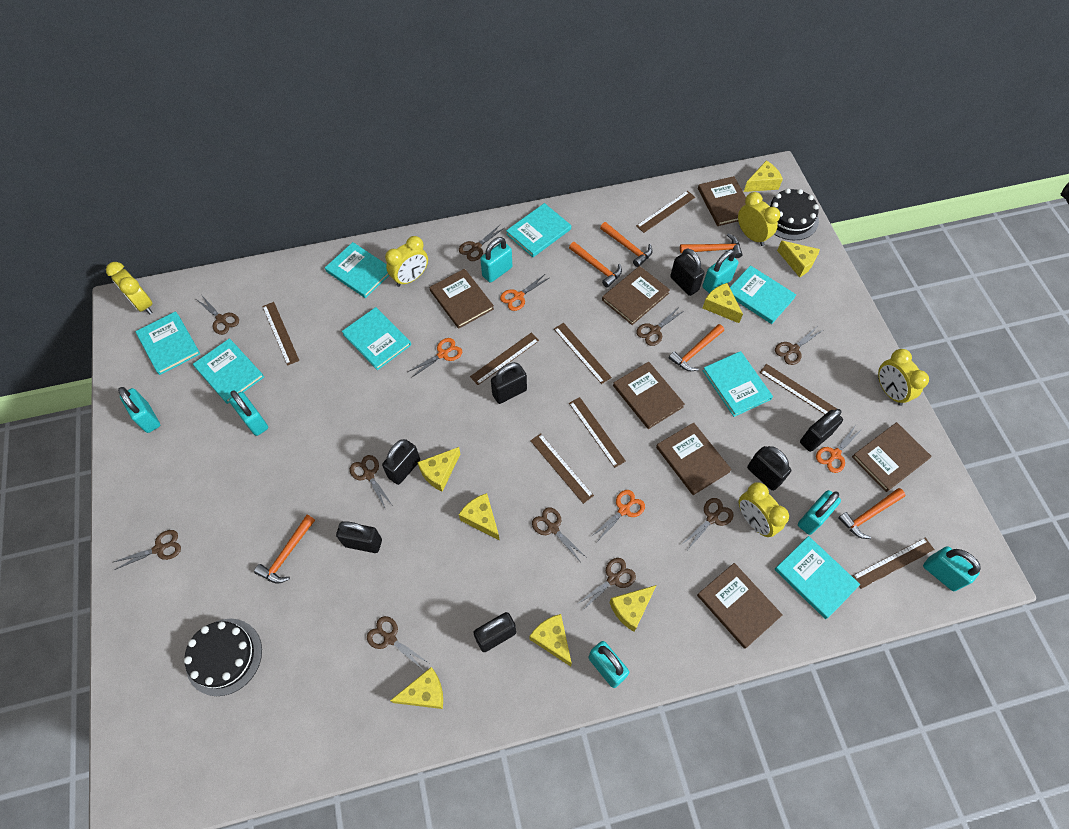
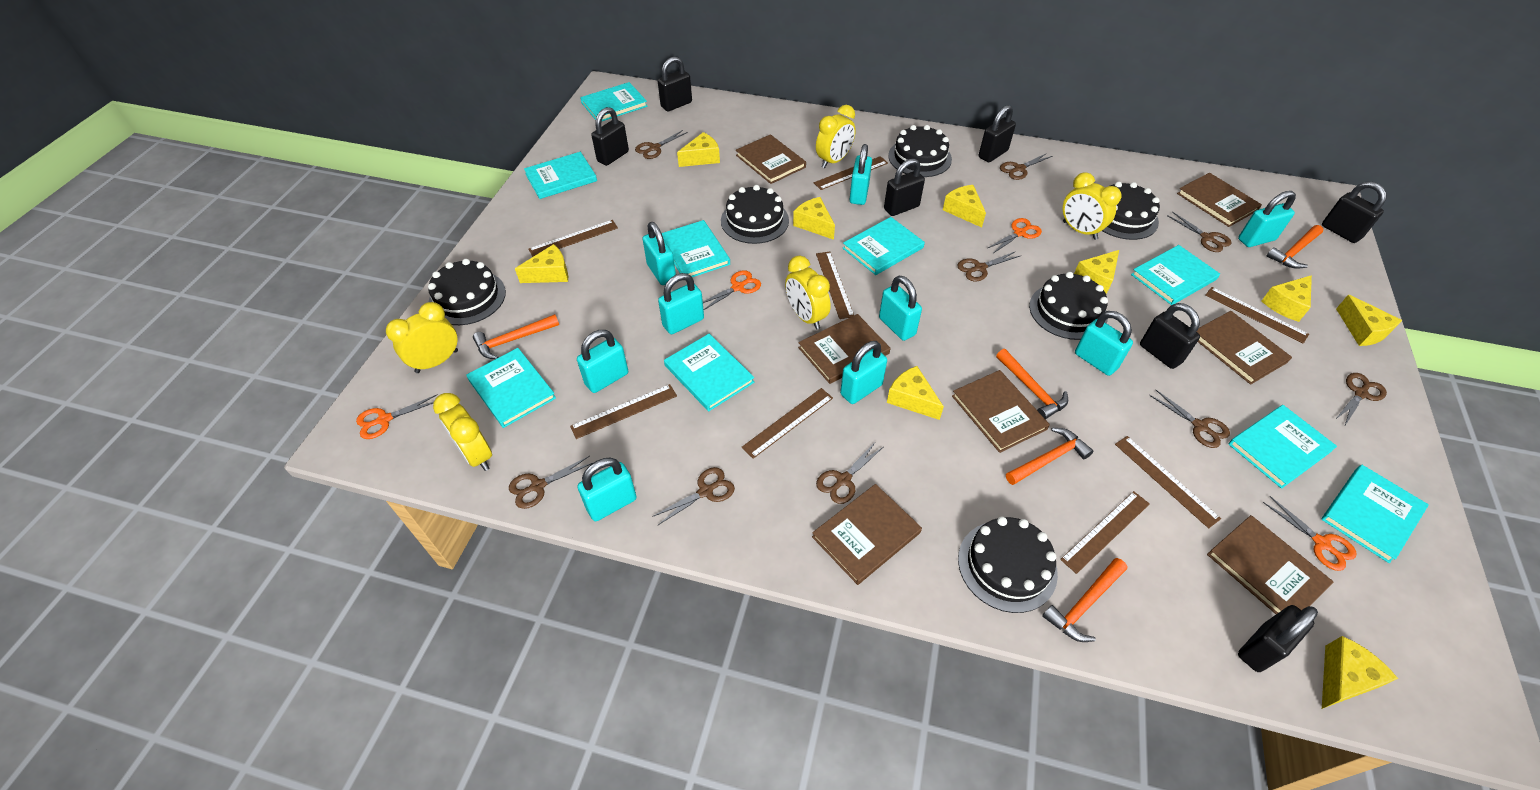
black cake: [184,619,262,696] [767,188,819,240] = 2 -> [428,259,506,325] [721,185,789,244] [888,125,952,177] [958,517,1058,613] [1029,272,1108,340] [1102,182,1160,240] = 6
brown scissors: [114,530,181,570] [197,296,239,335] [350,455,393,508] [367,616,429,669] [459,225,504,261] [532,507,586,561] [577,558,636,611] [636,306,685,346] [681,498,734,549] [775,327,823,365] = 10 -> [509,456,594,509] [635,130,688,159] [652,467,735,525] [816,441,883,504] [957,251,1020,281] [1000,153,1052,180] [1149,389,1230,448] [1167,212,1231,252] [1336,373,1387,425] = 9
orange hammer: [254,515,315,584] [569,242,622,288] [600,222,652,267] [669,324,724,371] [680,234,743,258] [838,488,905,539] = 6 -> [473,314,559,359] [996,349,1068,420] [1006,428,1094,485] [1042,558,1128,642] [1267,225,1324,269] = 5
turquoise book: [136,311,200,375] [193,338,264,404] [325,242,389,298] [342,307,411,370] [506,203,571,257] [703,351,773,417] [730,265,796,324] [774,536,860,619] = 8 -> [466,348,556,428] [524,152,597,199] [580,82,648,121] [662,220,730,277] [664,334,754,411] [843,217,925,275] [1131,245,1220,305] [1228,405,1337,489] [1321,465,1429,563] = 9
turquoise padlock: [118,387,160,433] [229,391,268,436] [480,237,512,283] [588,641,629,688] [702,249,738,293] [798,490,841,535] [923,546,981,591] = 7 -> [577,330,628,393] [577,458,637,521] [642,222,676,285] [658,273,704,334] [840,341,887,404] [849,144,872,205] [879,276,922,341] [1075,311,1133,376] [1238,191,1296,247] = 9
yellow cheese: [390,667,443,709] [417,447,460,492] [459,493,500,541] [530,614,572,666] [609,585,656,632] [703,283,743,323] [744,161,783,192] [777,241,820,277] = 8 -> [515,244,568,283] [677,132,720,167] [793,197,835,240] [887,366,944,420] [943,185,986,228] [1074,250,1119,294] [1262,275,1312,322] [1322,636,1398,709] [1336,295,1402,346] = 9

